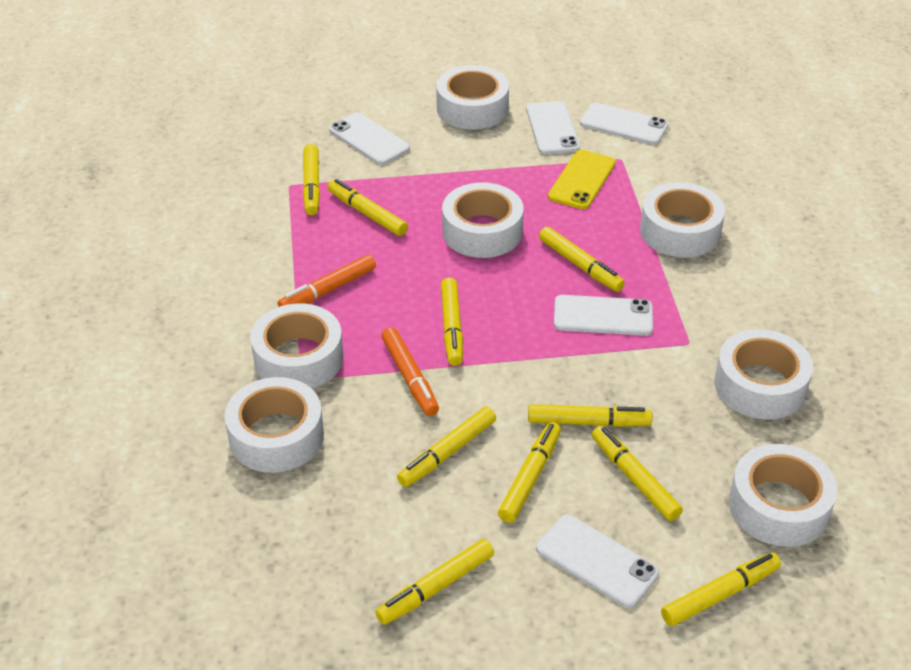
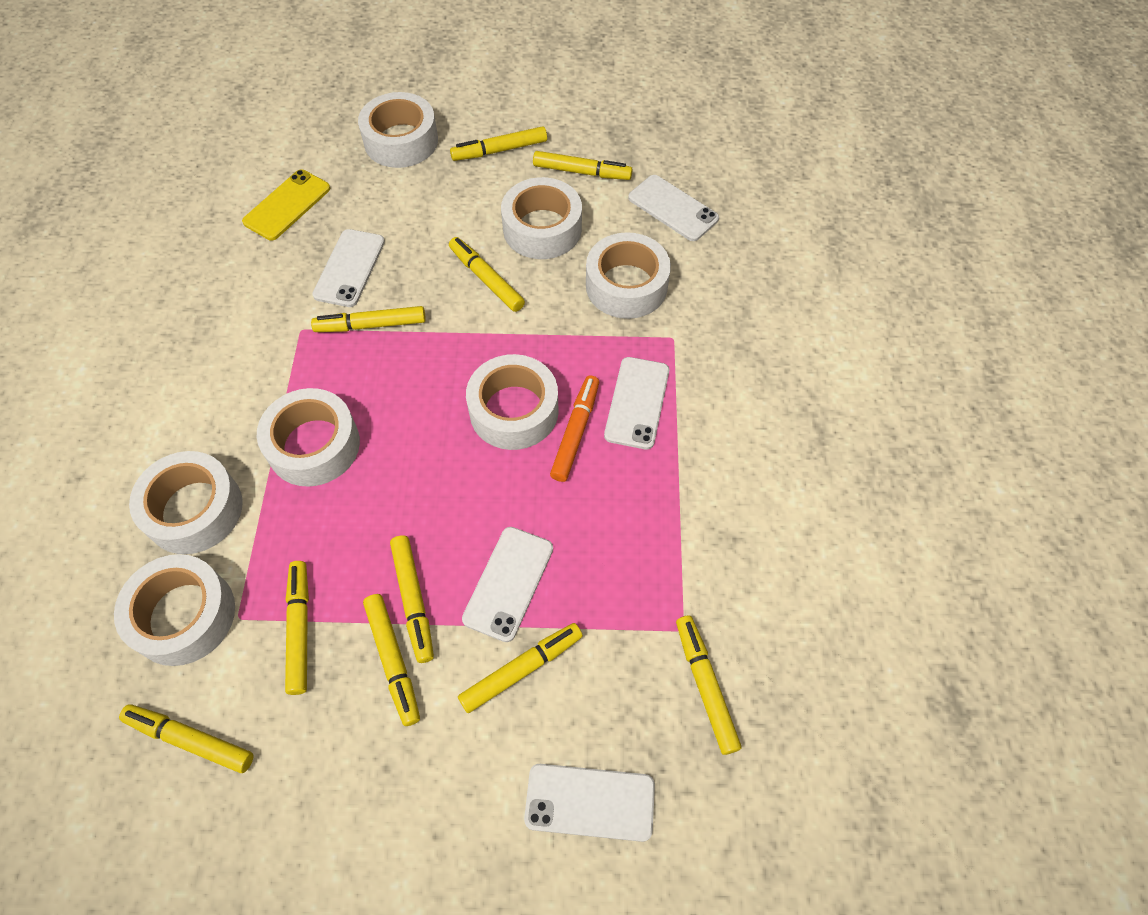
orange marker: [278,254,376,307] [381,327,439,416] = 2 -> [550,375,599,482] = 1

